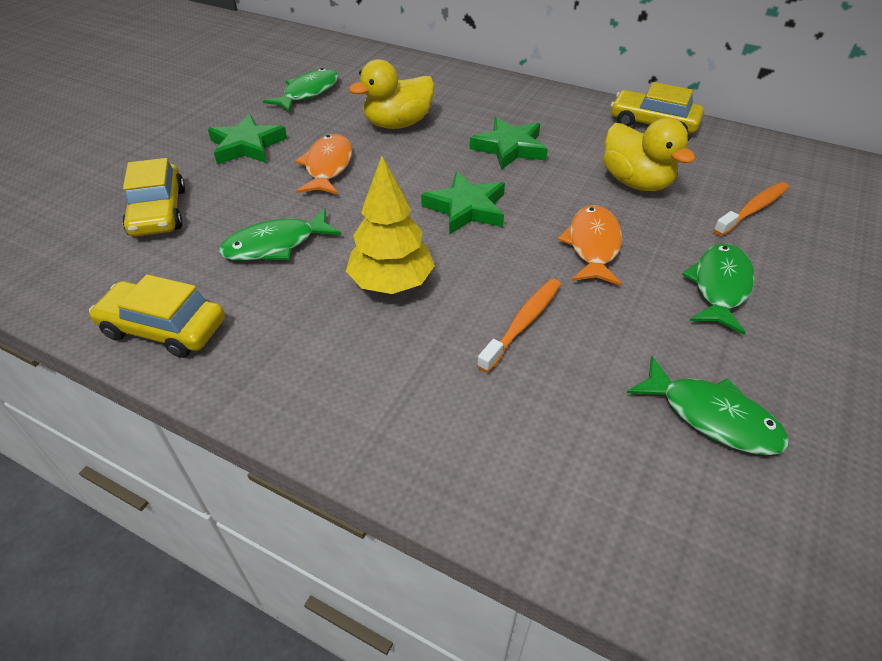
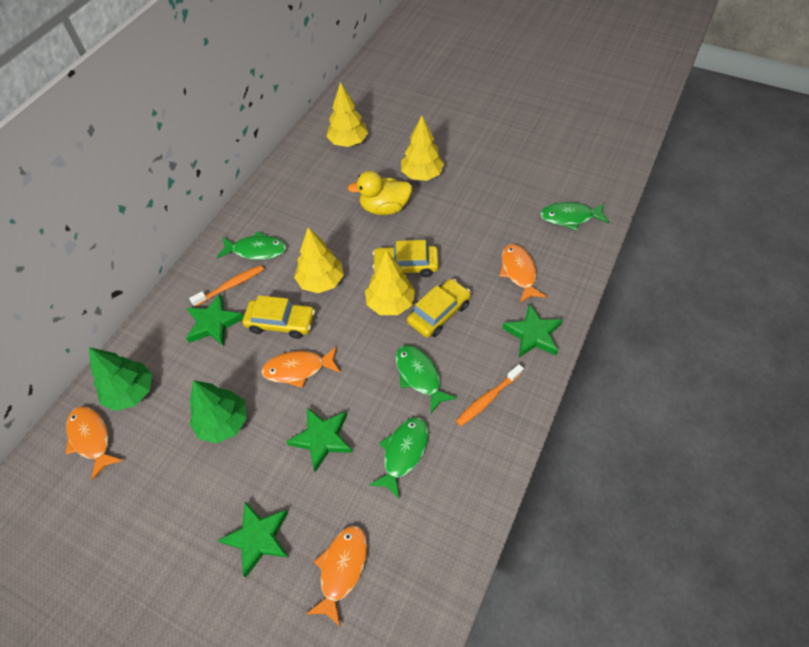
green star: [208,114,287,165] [421,171,505,235] [470,117,548,170] = 3 -> [186,294,244,346] [218,502,289,577] [286,408,353,472] [502,303,563,358] = 4
green tree: none = 0 -> [89,347,152,411] [190,380,247,443] = 2
orange fish: [295,134,352,195] [558,205,622,286] = 2 -> [66,406,123,480] [261,346,341,388] [306,526,368,627] [499,244,547,303] = 4
yellow duck: [349,59,435,129] [603,118,696,191] = 2 -> [348,171,412,215] = 1
yellow tree: [346,156,435,294] = 1 -> [294,227,344,293] [326,82,368,147] [365,250,416,315] [401,116,444,181] = 4

